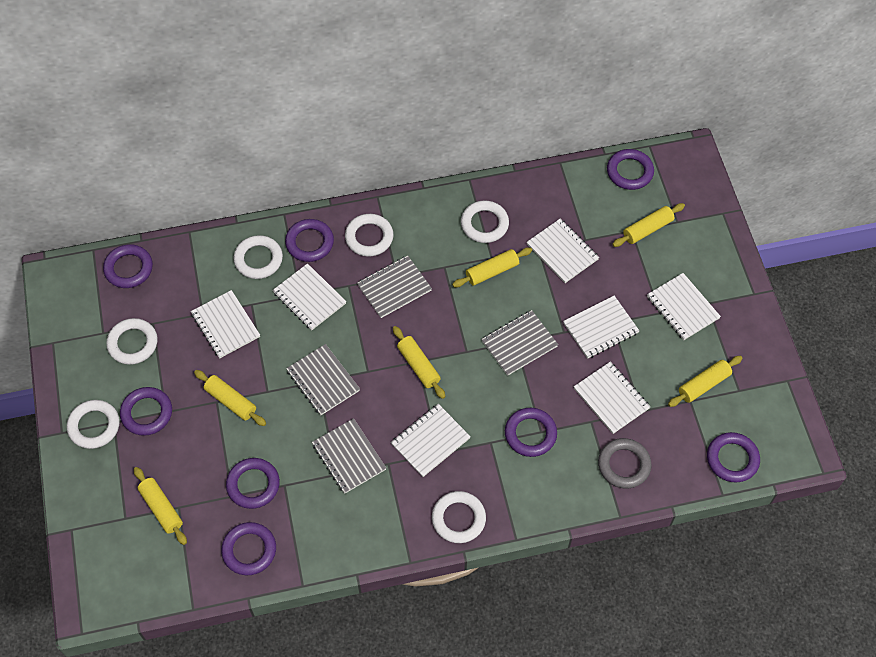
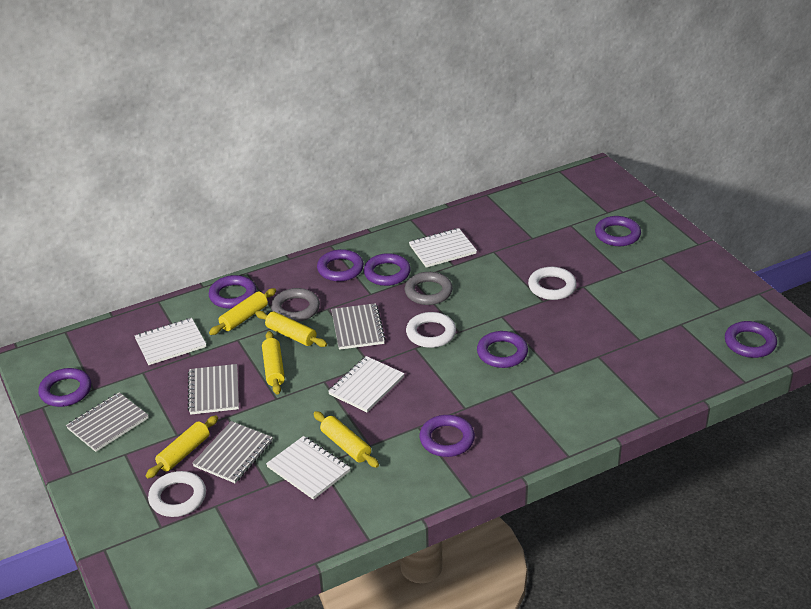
grey ring: [598,438,652,488] = 1 -> [271,288,320,322] [405,272,453,305] = 2
white notebook: [191,290,260,358] [273,263,346,330] [391,404,471,477] [527,218,599,283] [563,296,639,359] [574,362,650,434] [647,273,721,340] = 7 -> [135,318,206,365] [266,436,351,500] [328,356,405,412] [409,228,477,268] = 4
white ring: [67,400,120,449] [106,318,158,365] [234,235,283,279] [345,214,394,257] [432,491,486,543] [461,201,509,243] = 6 -> [148,471,206,517] [406,312,456,348] [528,267,577,300] = 3
yellow rolling pin: [134,467,187,545] [194,370,266,426] [393,326,445,399] [452,247,532,287] [612,203,685,247] [668,356,742,407] = 6 -> [146,415,218,479] [209,288,276,335] [255,311,327,347] [262,331,285,395] [313,411,379,468] = 5

